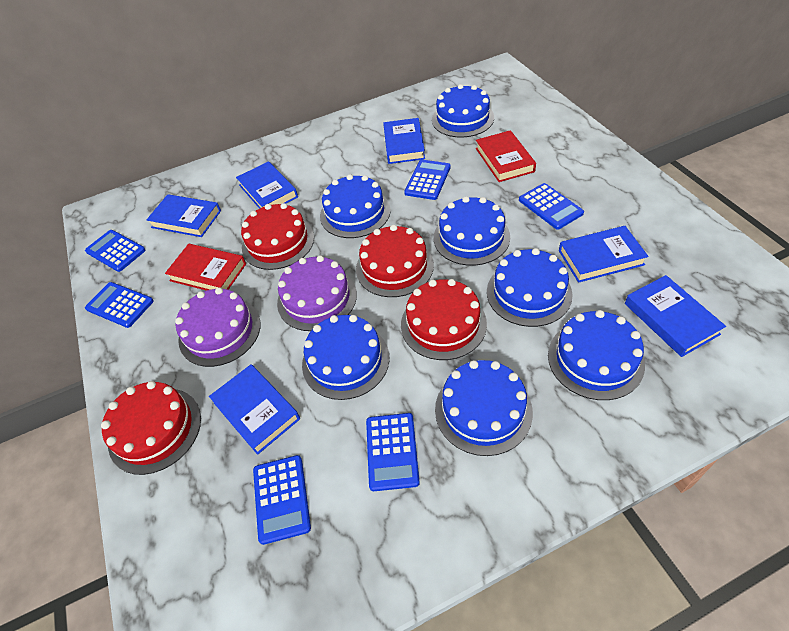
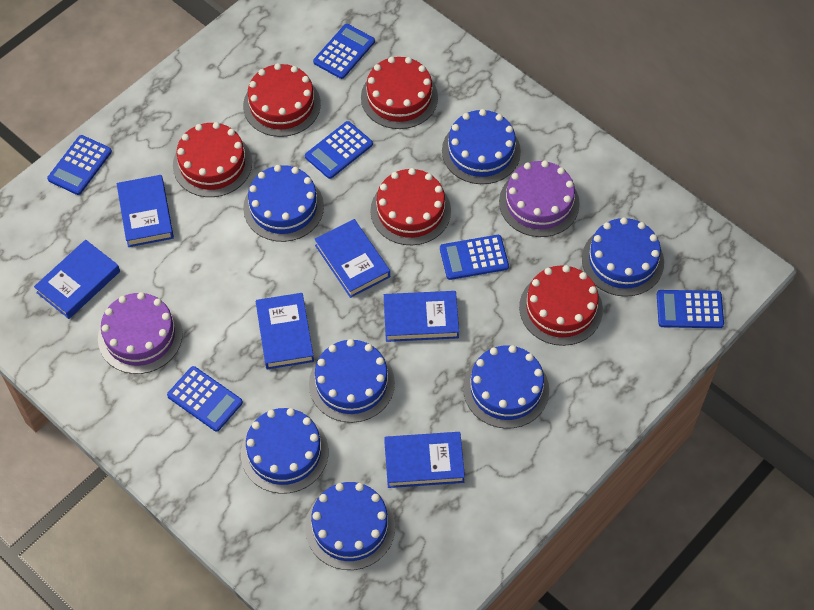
red book: [165,244,246,291] [476,130,536,182] = 2 -> none = 0
red cake: [101,381,201,475] [241,203,314,270] [356,225,434,297] [401,279,487,360] = 4 -> [173,122,252,197] [243,63,321,137] [361,57,438,129] [370,168,451,245] [519,265,603,346] = 5

